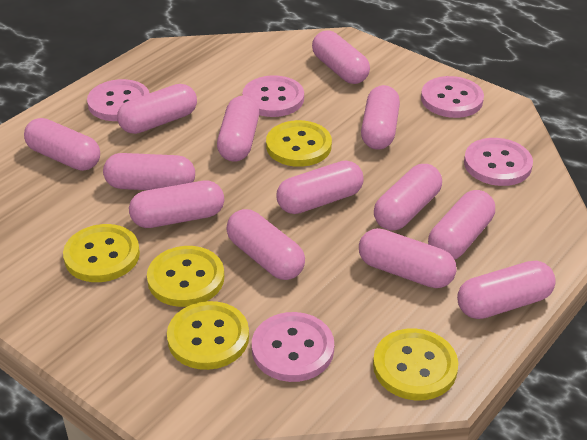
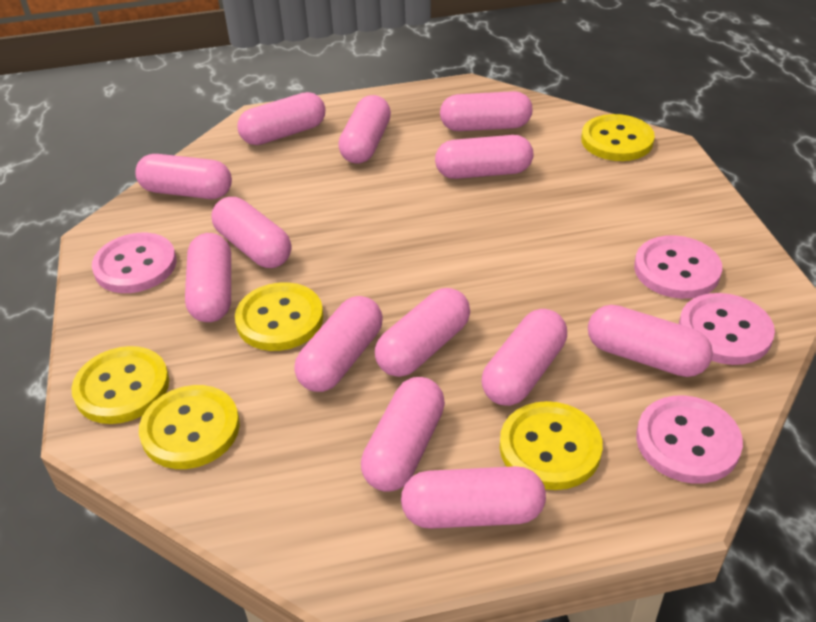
pink button: [87,79,149,121] [242,75,304,117] [252,312,334,382] [421,76,484,118] [464,138,533,186] = 5 -> [92,233,176,293] [634,235,722,299] [636,395,743,484] [679,293,775,365] = 4

